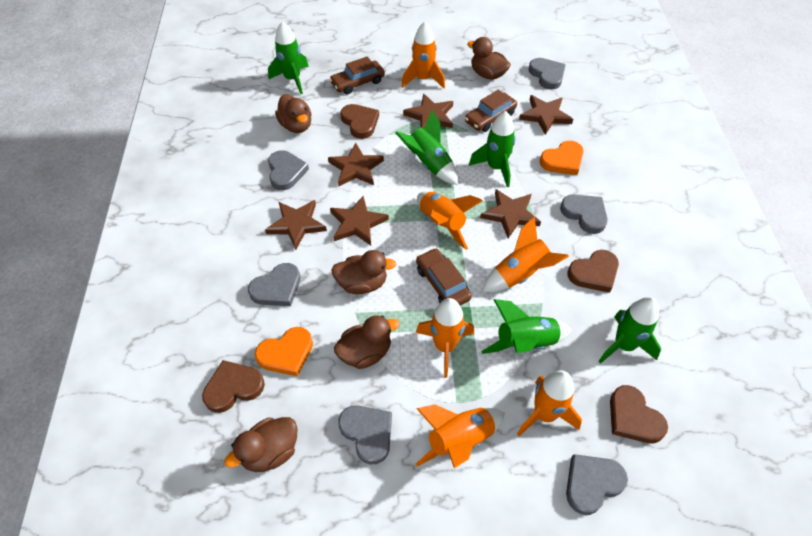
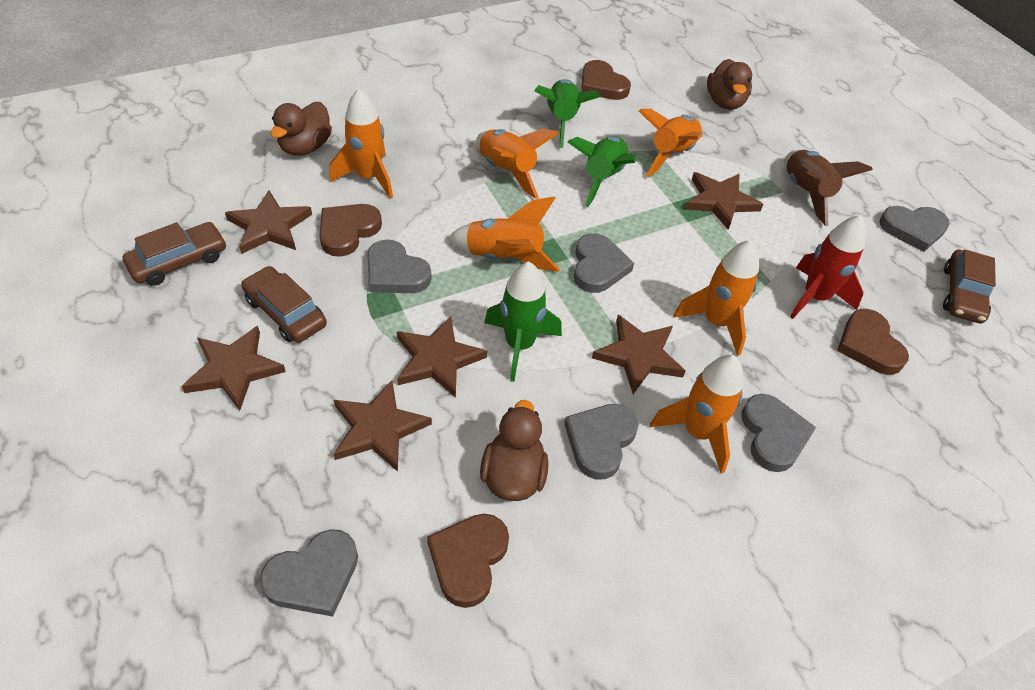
brown duck: [224,417,297,472] [275,94,312,133] [331,250,396,294] [334,315,400,369] [467,37,511,80] = 5 -> [270,102,332,156] [480,400,549,501] [707,59,752,110] = 3
brown rocket: none = 0 -> [785,150,873,226] = 1
green rocket: [268,21,309,94] [395,110,458,185] [469,111,516,187] [481,299,571,354] [598,297,661,364] = 5 -> [484,261,562,382] [534,79,601,148] [568,136,637,207] = 3
orange heart: [255,327,313,376] [540,141,584,175] = 2 -> none = 0
red rocket: none = 0 -> [790,215,866,319] = 1

